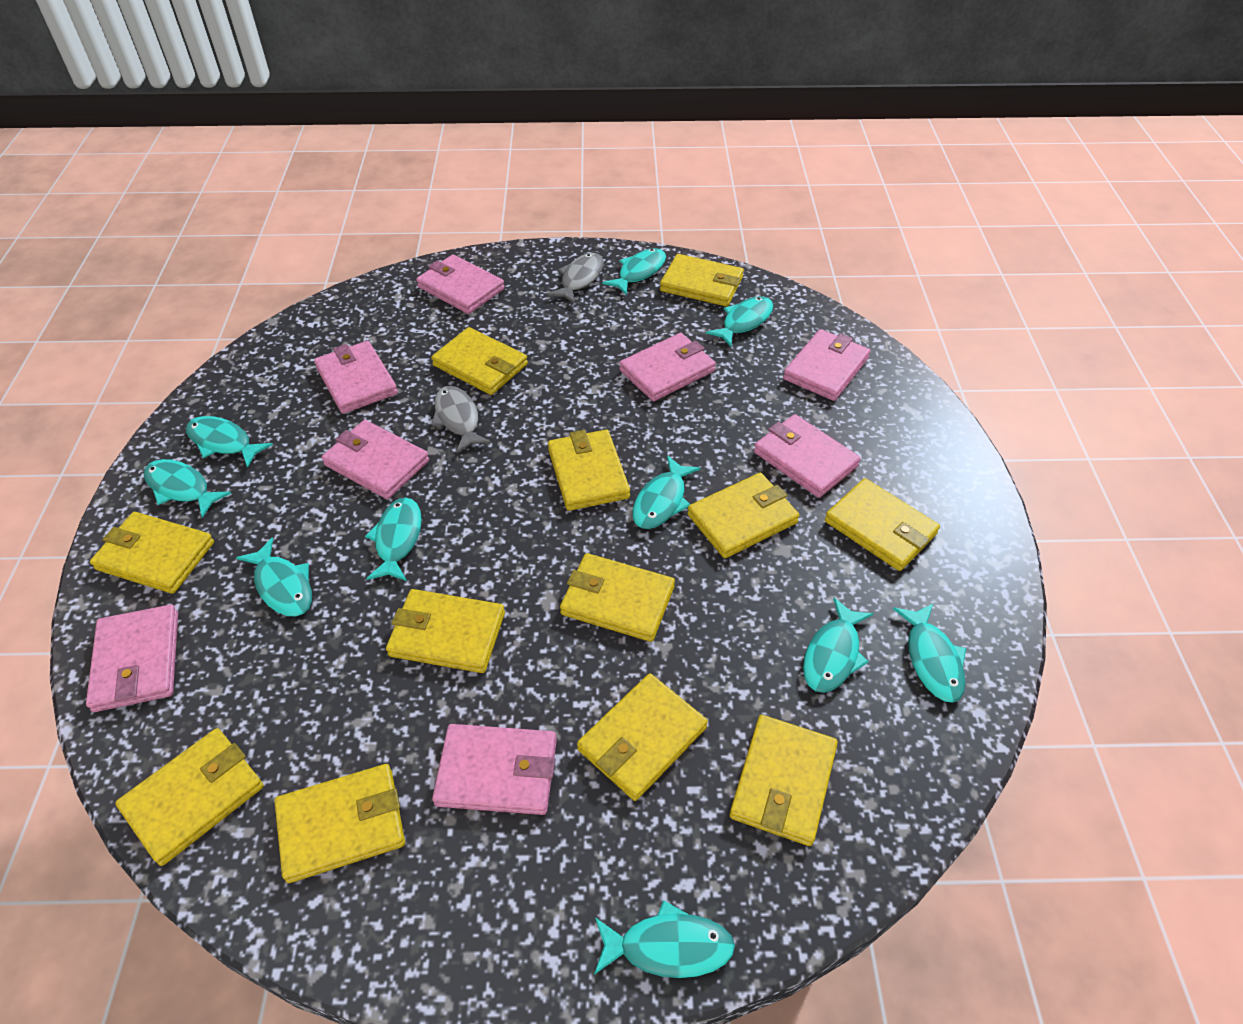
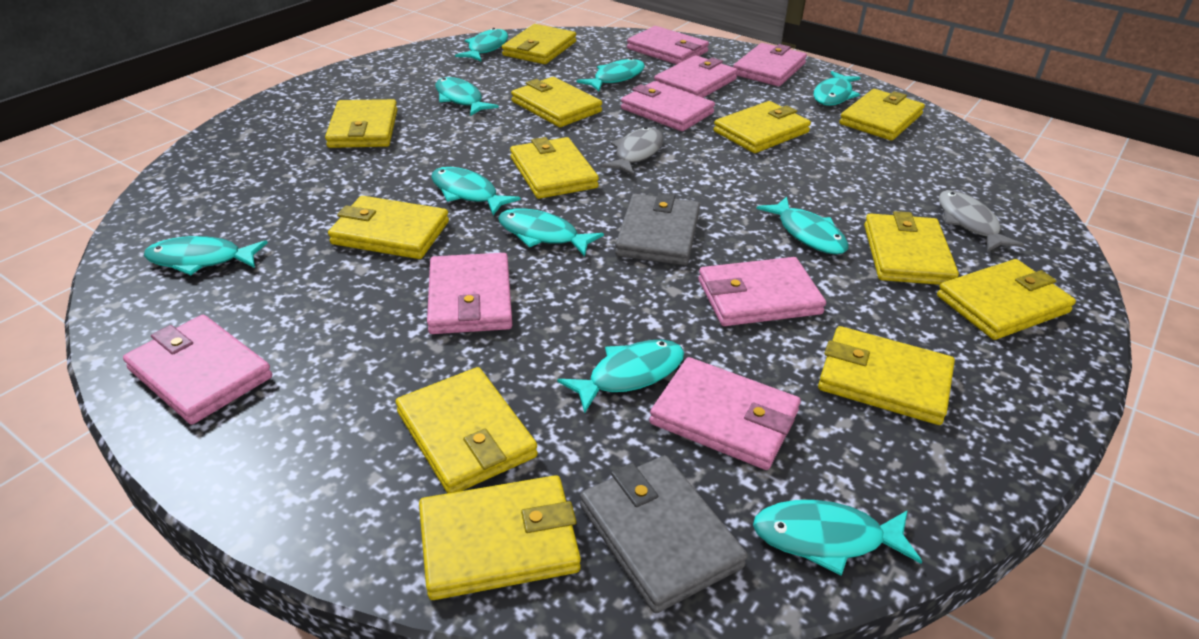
grey wallet: none = 0 -> [580,455,748,613] [615,193,700,265] = 2

